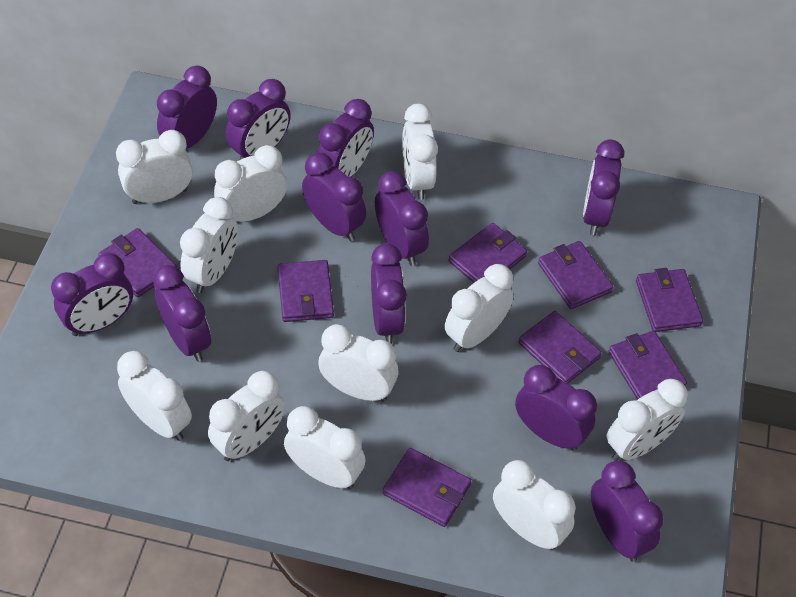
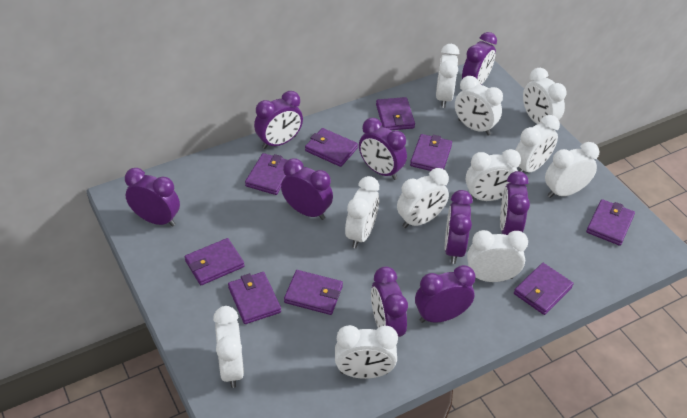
purple clock: [51,253,133,336] [153,265,211,362] [157,66,217,149] [226,79,291,160] [302,153,366,241] [317,99,374,177] [371,243,407,344] [375,171,429,266] [515,365,597,451] [583,139,624,235] [591,461,664,562] = 11 -> [125,168,180,227] [254,91,303,149] [281,158,333,220] [359,118,407,180] [371,266,408,337] [415,265,476,323] [445,190,473,264] [462,32,497,85] [500,171,530,235] = 9
purple wallet: [98,228,177,298] [278,260,334,322] [383,448,471,527] [448,223,527,283] [518,311,602,383] [538,241,614,309] [609,331,687,400] [636,268,703,332] = 8 -> [185,238,245,285] [228,272,281,324] [245,153,287,195] [284,270,343,315] [305,128,358,167] [376,97,415,130] [410,134,452,171] [514,263,573,315] [586,199,635,246] = 9

